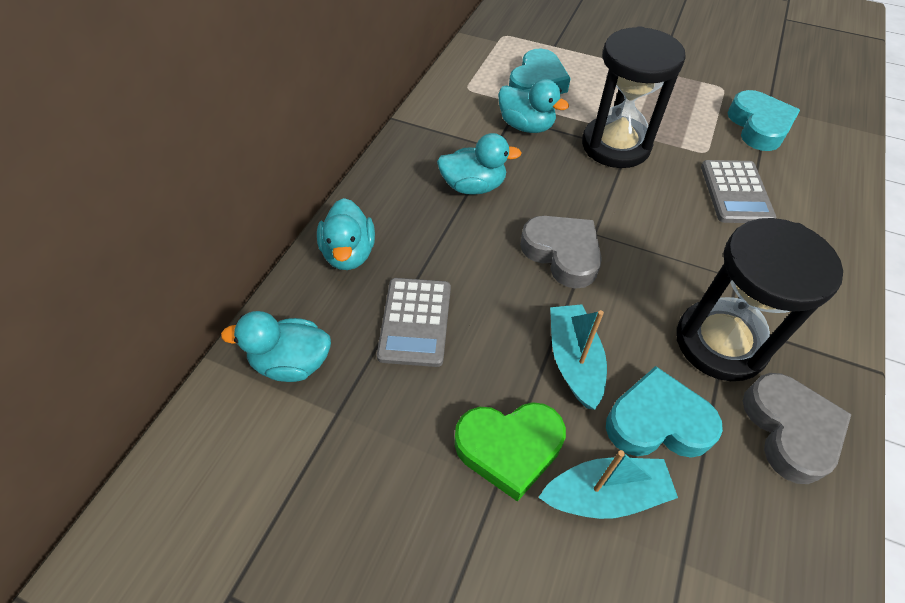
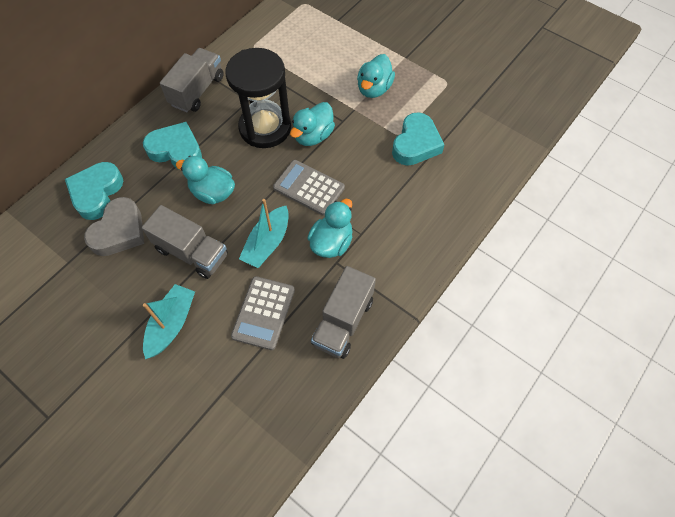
black hourglass: [582,26,686,168] [677,218,843,381] = 2 -> [225,48,291,148] = 1
green heart: [455,402,566,502] = 1 -> none = 0
grey heart: [520,216,602,289] [743,373,851,484] = 2 -> [84,197,144,256] = 1
grey truck: none = 0 -> [142,205,228,279] [160,48,224,112] [311,266,376,359] = 3

